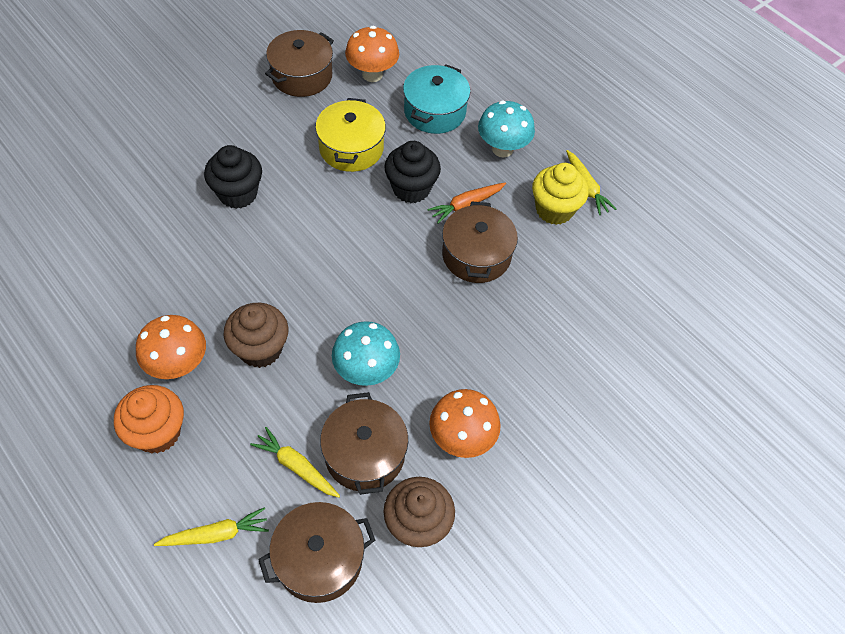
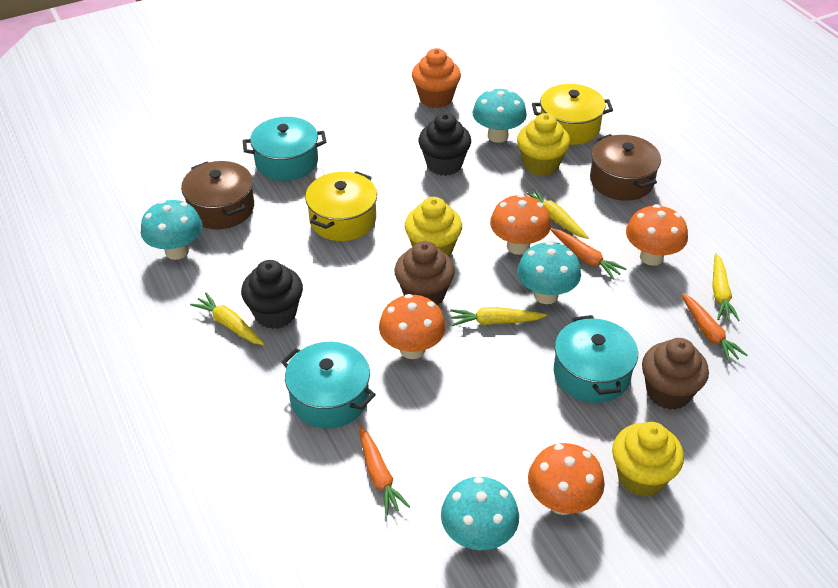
brown pot: [258,502,375,603] [265,30,334,97] [320,392,408,495] [442,202,518,283] = 4 -> [181,161,254,229] [590,134,661,201] = 2
orange carrot: [428,182,506,223] = 1 -> [359,426,410,516] [550,228,626,280] [681,293,747,363] = 3
orange mushroom: [136,315,206,379] [345,26,399,82] [429,389,501,458] = 3 -> [379,294,446,359] [490,194,551,255] [528,443,605,515] [626,204,688,266] = 4
turquoise mushroom: [332,321,400,386] [478,100,535,157] = 2 -> [141,200,202,260] [441,477,519,550] [473,89,527,143] [517,241,581,304] = 4
turquoise pot: [403,64,470,134] = 1 -> [243,117,326,181] [281,342,376,429] [554,315,638,403] = 3
yellow carrot: [154,507,269,546] [250,427,340,497] [566,150,616,215] = 3 -> [190,293,265,345] [450,307,547,326] [527,189,589,239] [712,253,740,321] = 4
yellow cupcake: [532,163,589,225] = 1 -> [405,197,462,257] [517,113,570,176] [612,422,684,497] = 3
yellow pot: [315,98,386,172] = 1 -> [305,171,377,241] [532,84,613,145] = 2

